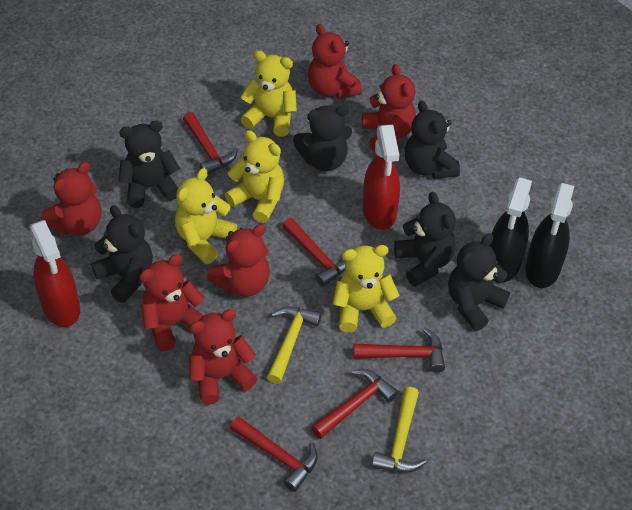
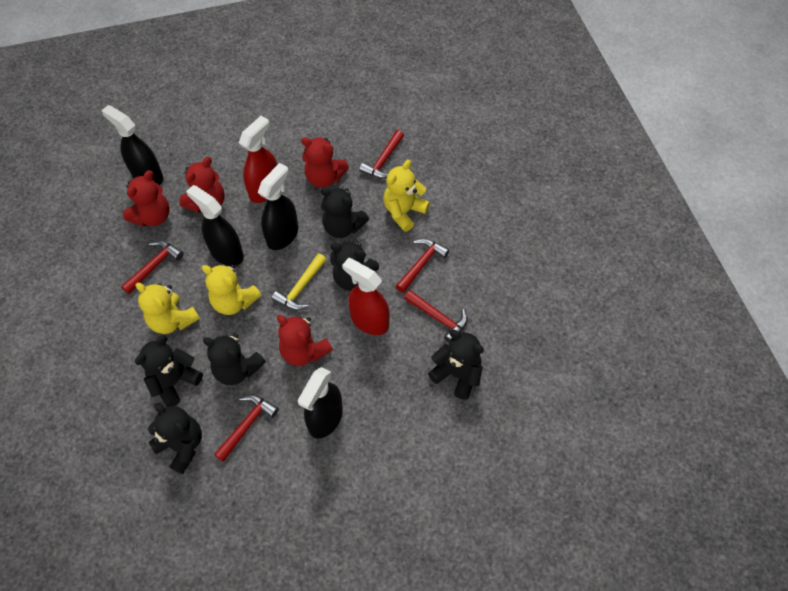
black spray bottle: [489,177,532,283] [525,183,574,288] = 2 -> [101,105,163,185] [186,185,244,266] [258,163,298,250] [298,367,343,439] = 4
red teddy bear: [42,162,101,235] [139,254,205,351] [189,309,257,405] [207,224,270,297] [308,24,362,99] [362,64,416,153] = 6 -> [123,170,169,227] [179,157,224,213] [277,315,333,366] [301,137,349,188] = 4
yellow hammer: [267,306,322,384] [372,387,427,472] = 2 -> [272,253,326,310] = 1
yellow teddy bear: [175,168,237,264] [225,130,284,223] [240,51,297,137] [333,245,399,333] = 4 -> [135,283,200,334] [202,264,261,315] [383,160,430,232] = 3

